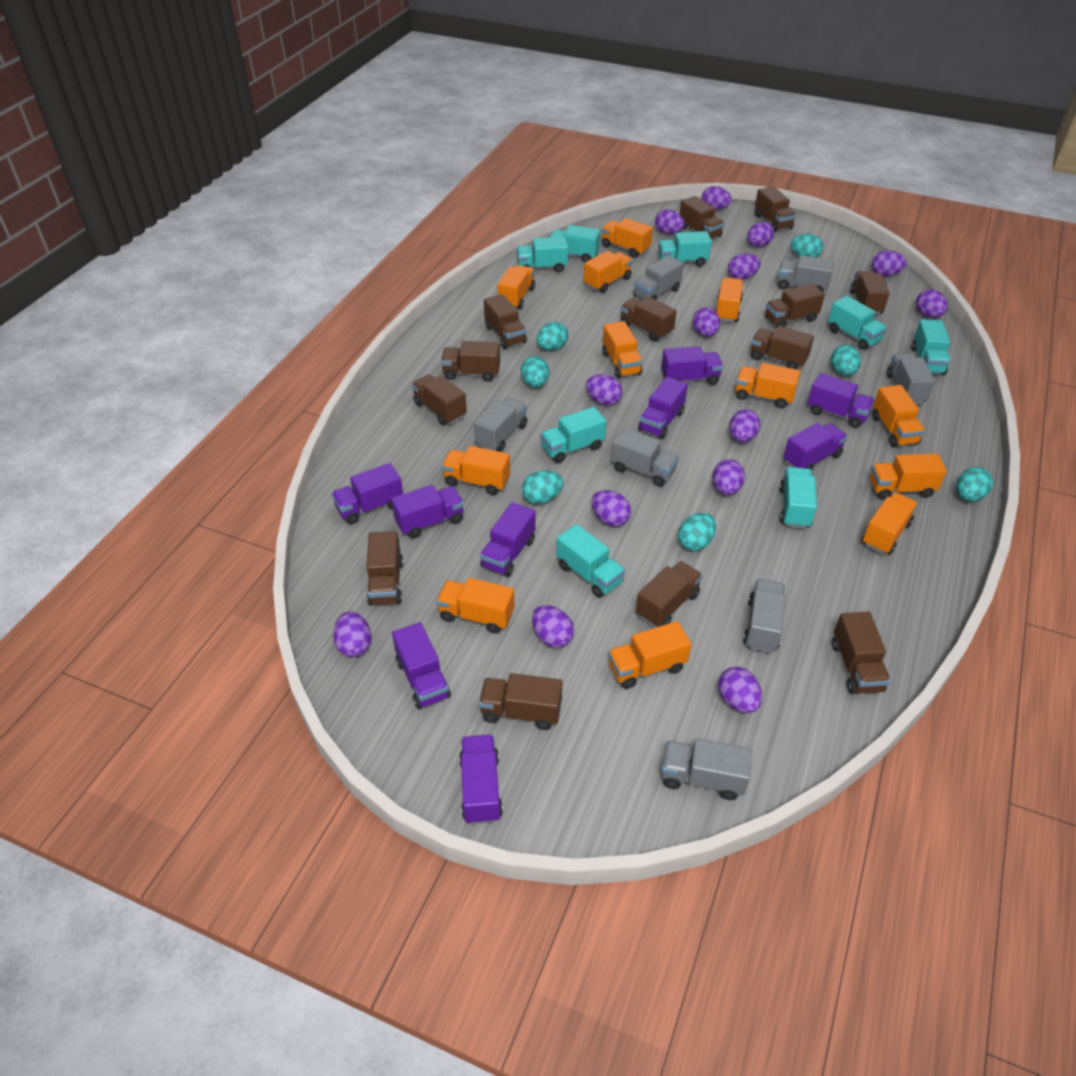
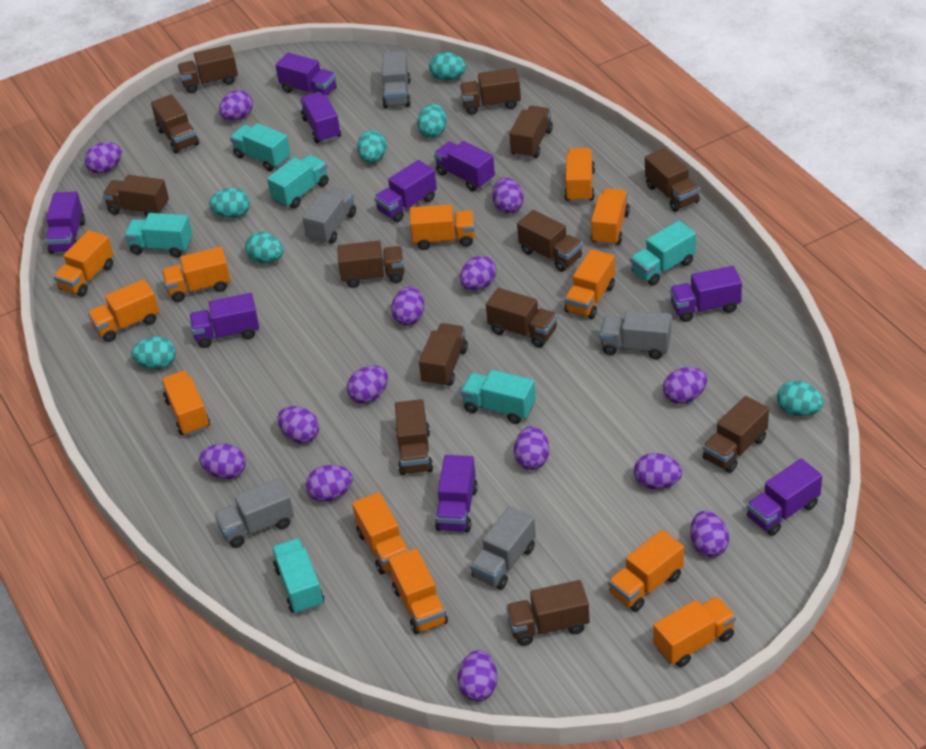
grey truck: [474,397,527,452] [611,428,679,487] [633,255,684,300] [661,738,752,800] [743,579,786,653] [777,255,834,292] [887,353,935,404] = 7 -> [214,478,294,548] [302,188,356,244] [382,51,411,108] [470,506,536,590] [600,310,671,359] = 5
turquoise truck: [517,237,568,272] [541,407,606,463] [550,225,600,262] [556,524,625,598] [658,231,712,267] [779,467,817,529] [828,296,887,350] [911,319,951,375] = 8 -> [124,213,193,257] [230,123,291,171] [267,155,329,208] [272,538,324,614] [461,370,536,424] [630,221,696,286] = 6

